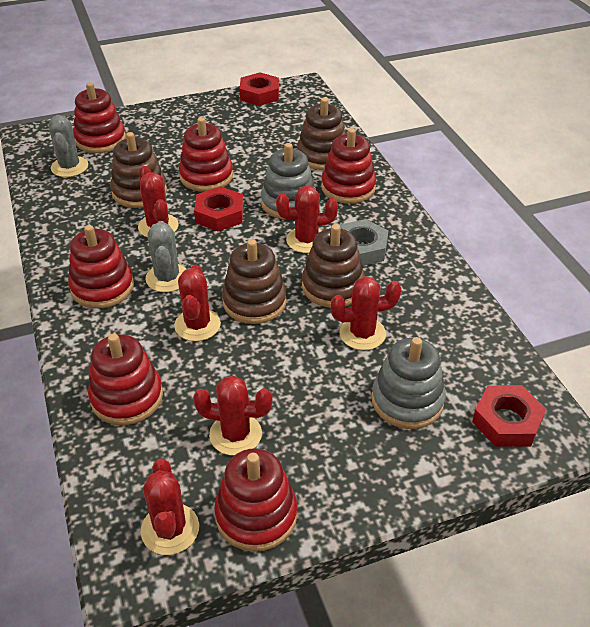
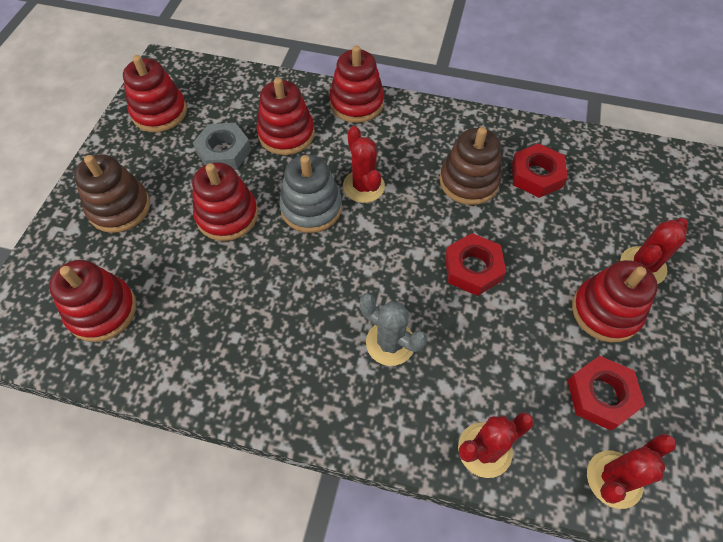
brown stacking toy: [110,132,167,208] [222,239,287,324] [297,98,346,170] [302,224,365,308] = 4 -> [74,154,150,233] [440,127,502,205] = 2
grey cactus: [48,115,88,177] [145,221,186,292] = 2 -> [360,294,427,366] = 1
grey stacking toy: [261,143,316,219] [372,337,446,429] = 2 -> [279,155,342,233] = 1
red cactus: [138,166,179,237] [141,458,199,555] [174,265,221,341] [193,376,273,455] [276,186,338,253] [330,276,402,350] = 6 -> [343,126,385,203] [458,412,534,478] [587,434,677,509] [620,218,688,284] = 4

